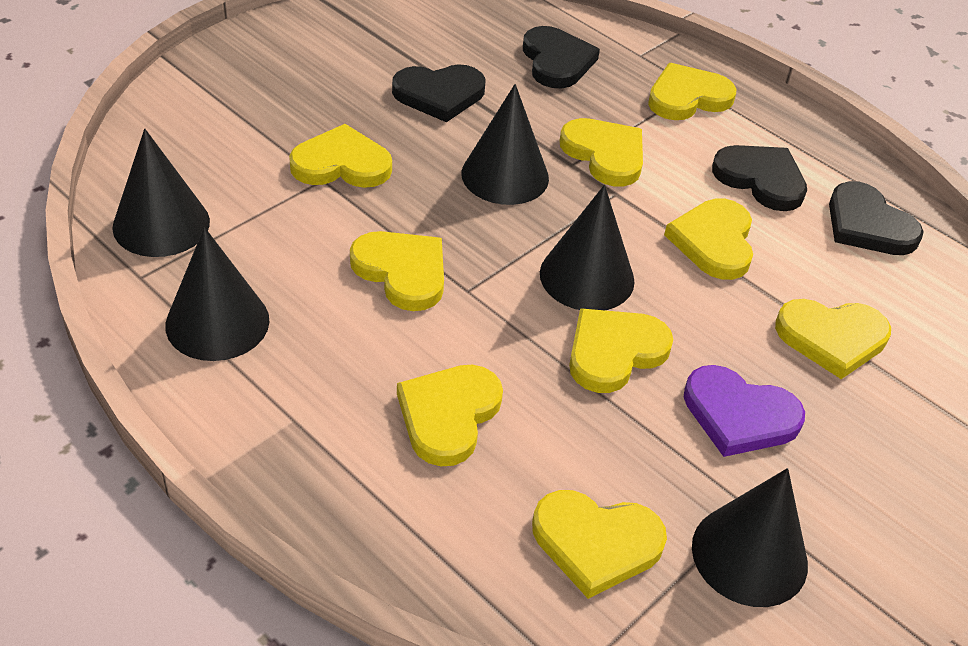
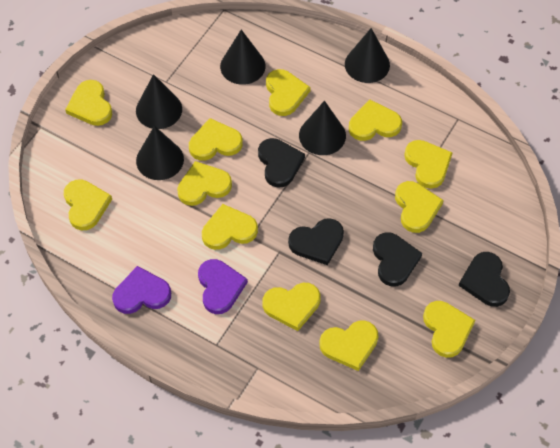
purple heart: [684,365,805,457] = 1 -> [112,266,171,314] [198,259,248,314] = 2
yellow heart: [289,124,392,188] [350,231,444,311] [397,365,503,466] [532,490,667,599] [559,118,643,187] [569,308,674,393] [648,63,736,120] [664,198,753,280] [775,299,891,379] = 9 -> [64,179,112,230] [65,80,113,126] [177,161,232,206] [189,118,243,160] [202,204,258,250] [262,283,321,331] [266,69,310,116] [319,320,379,371] [349,99,402,141] [395,181,444,233] [404,140,452,189] [423,301,475,358] = 12

